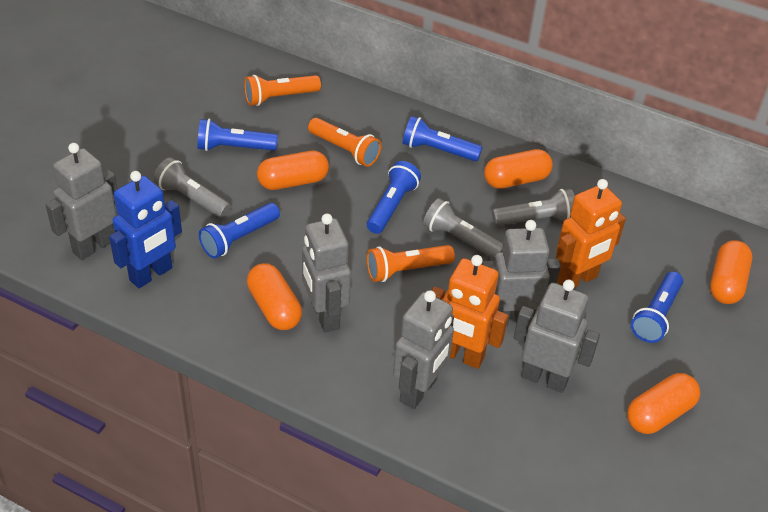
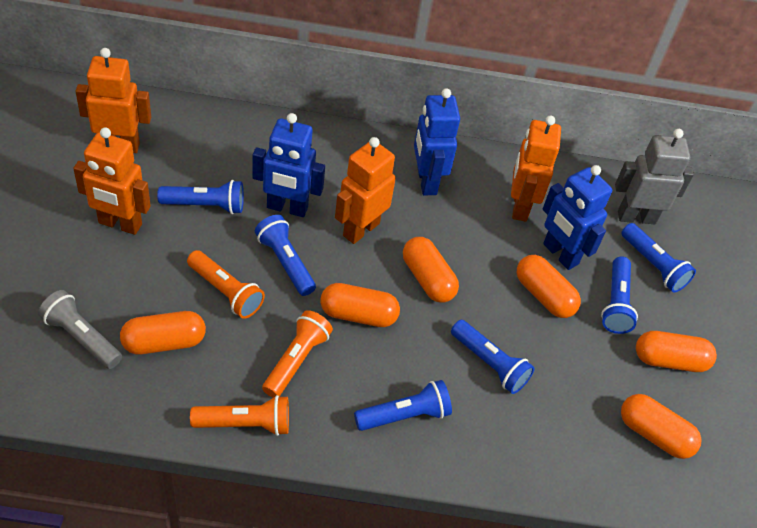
blue flashlight: [198,119,278,151] [199,203,280,258] [367,161,421,234] [402,116,482,161] [631,271,683,343] = 5 -> [157,180,244,214] [255,215,316,296] [354,380,452,431] [451,320,535,394] [601,256,638,334] [621,223,696,292] = 6
blue robot: [109,171,182,288] = 1 -> [252,113,325,217] [414,88,460,195] [543,165,612,270] = 3
grey flashlight: [153,157,231,218] [423,198,503,260] [492,189,575,226] = 3 -> [38,290,122,369] = 1
grey robot: [46,143,117,260] [302,214,351,333] [393,290,454,409] [482,220,561,327] [514,280,600,393] = 5 -> [615,129,694,224] = 1
orange capsule: [247,263,302,330] [257,151,329,190] [484,149,553,189] [627,373,700,434] [710,240,752,304] = 5 -> [120,311,206,354] [320,283,400,327] [403,237,459,303] [517,255,581,318] [621,394,702,459] [636,331,717,372] = 6
orange robot: [431,255,508,369] [556,179,626,288] = 2 -> [73,127,151,235] [76,48,151,153] [335,137,396,244] [511,116,561,222] = 4

